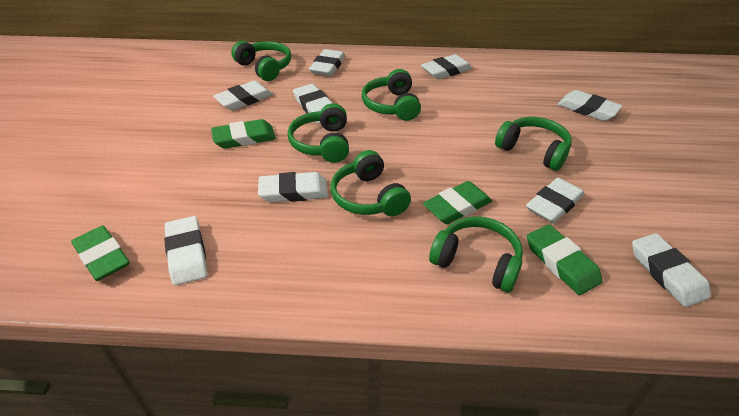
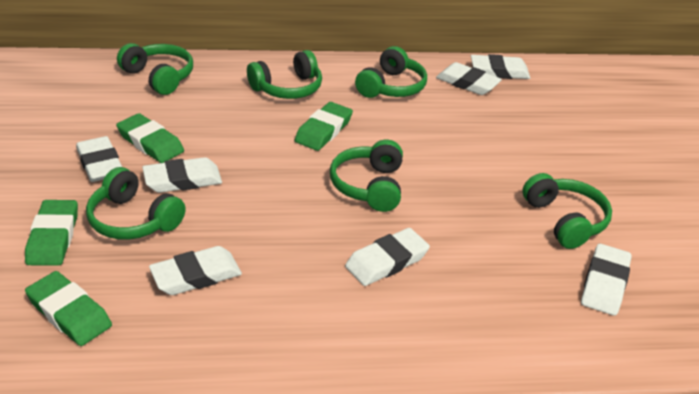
white eraser: [164,216,207,286] [213,81,273,111] [258,172,328,202] [293,84,332,124] [309,49,345,76] [421,54,472,79] [526,178,584,223] [558,90,622,121] [632,233,711,307] = 9 -> [76,136,122,182] [142,157,222,193] [149,246,242,295] [345,228,430,286] [436,62,502,95] [471,54,530,79] [581,244,632,316] = 7

